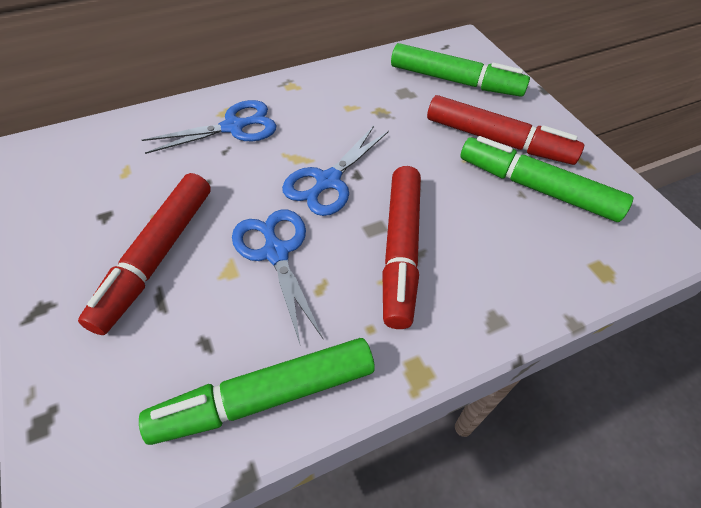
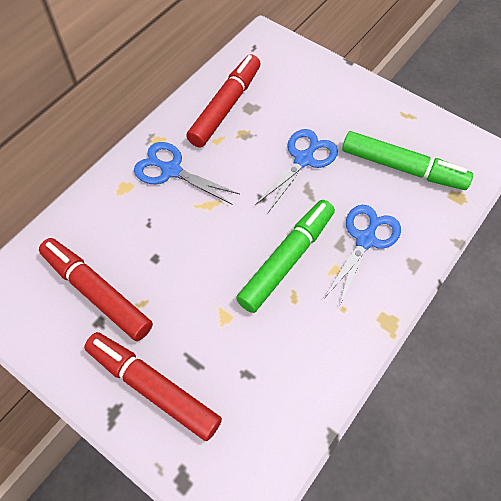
green marker: [139,338,375,445] [391,43,530,97] [460,136,633,222] = 3 -> [236,200,335,313] [342,131,473,190] = 2

